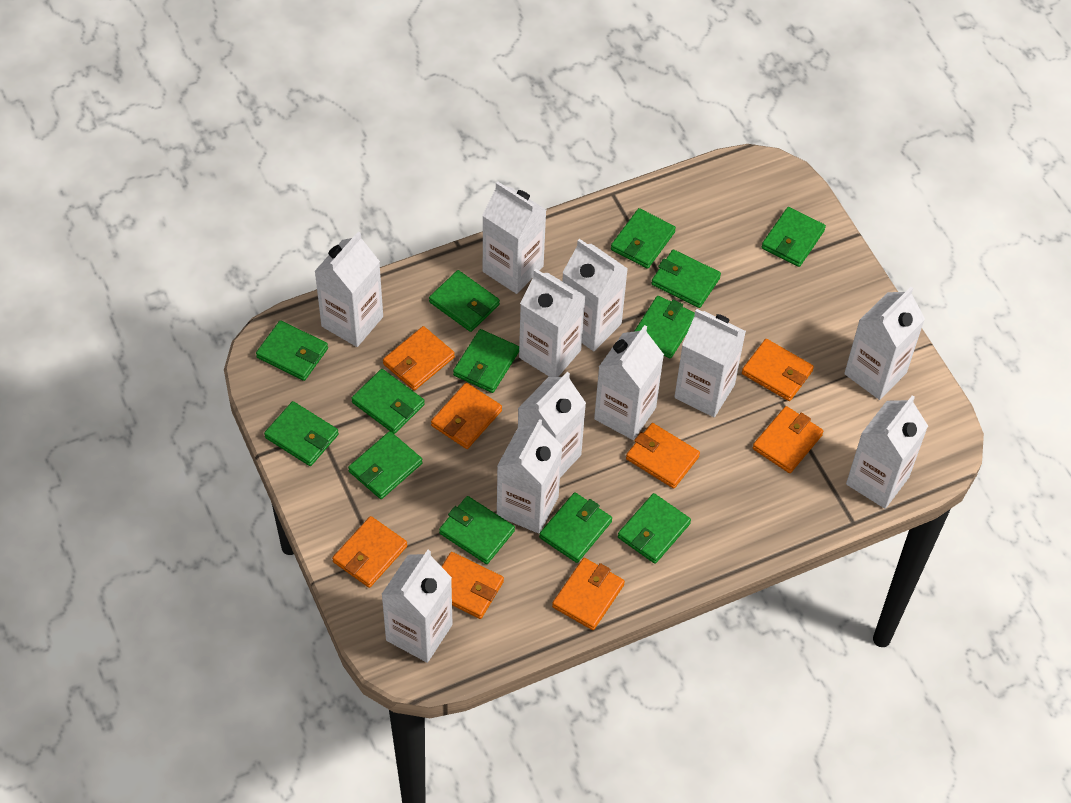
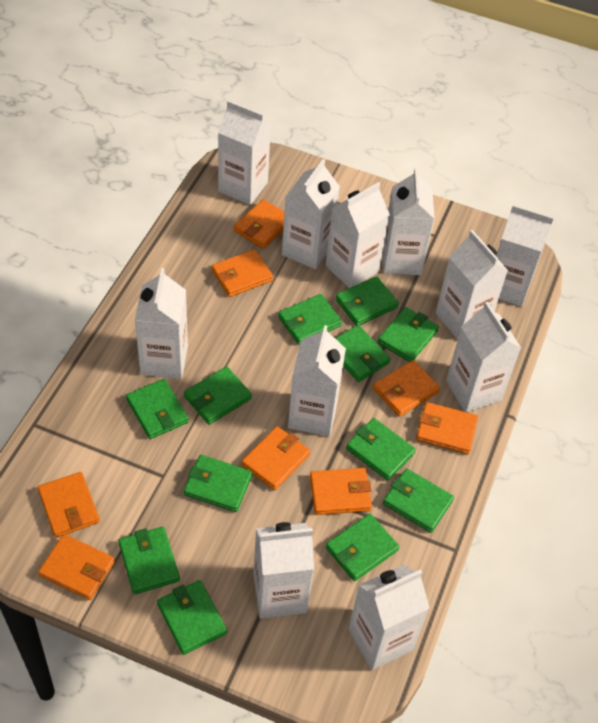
green wallet: [256,320,328,381] [264,401,339,466] [348,431,423,499] [351,369,425,434] [429,270,500,332] [439,496,515,564] [453,329,519,393] [539,492,612,563] [611,208,676,269] [618,493,691,564] [635,296,695,358] [651,250,721,308] [762,207,826,267] = 13 -> [118,527,180,594] [126,379,189,439] [157,580,227,655] [184,366,252,425] [184,455,252,512] [278,294,342,345] [326,514,399,581] [335,325,391,382] [336,276,399,325] [346,418,416,480] [378,307,439,362] [383,469,454,533] = 12

